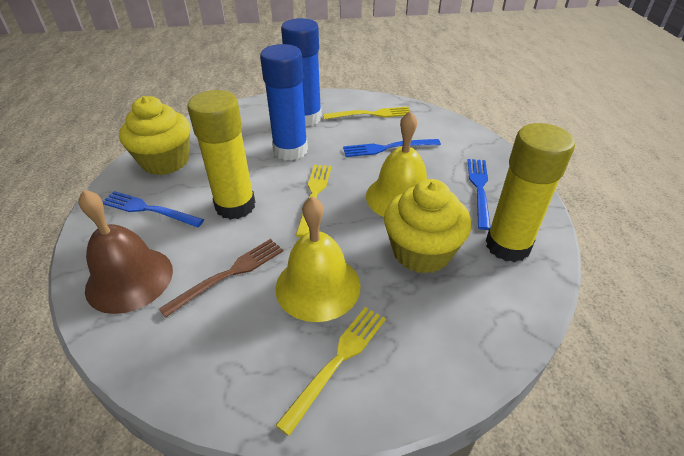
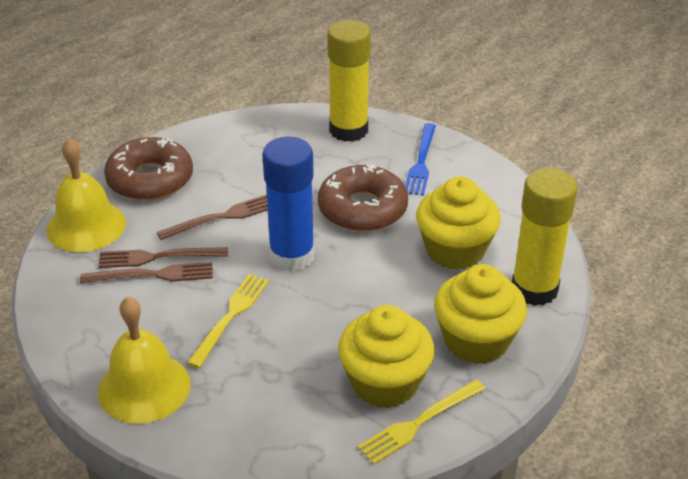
blue fork: [102,191,204,227] [343,139,441,157] [468,159,491,230] = 3 -> [405,123,436,196] = 1
blue glue stick: [260,44,308,161] [281,18,322,126] = 2 -> [262,137,315,271] = 1
brown bell: [78,190,173,314] = 1 -> none = 0
brown donut: none = 0 -> [104,137,193,201] [318,164,408,232] = 2
brown fork: [159,239,283,318] = 1 -> [80,262,213,284] [98,247,228,268] [156,195,268,240] = 3
yellow cupcake: [119,96,190,175] [384,179,471,274] = 2 -> [338,305,434,408] [416,177,501,270] [434,264,527,364] = 3
yellow fork: [275,307,386,436] [295,165,331,237] [323,107,410,120] = 3 -> [187,274,269,368] [358,379,485,465] = 2

